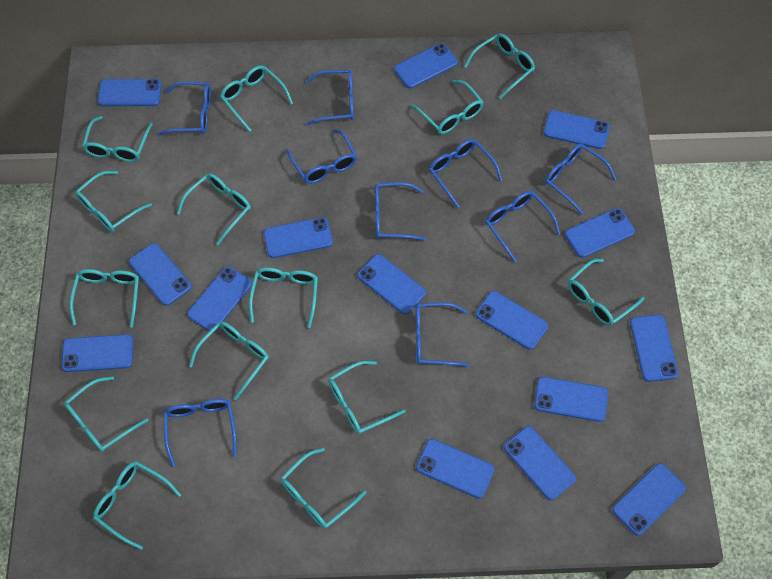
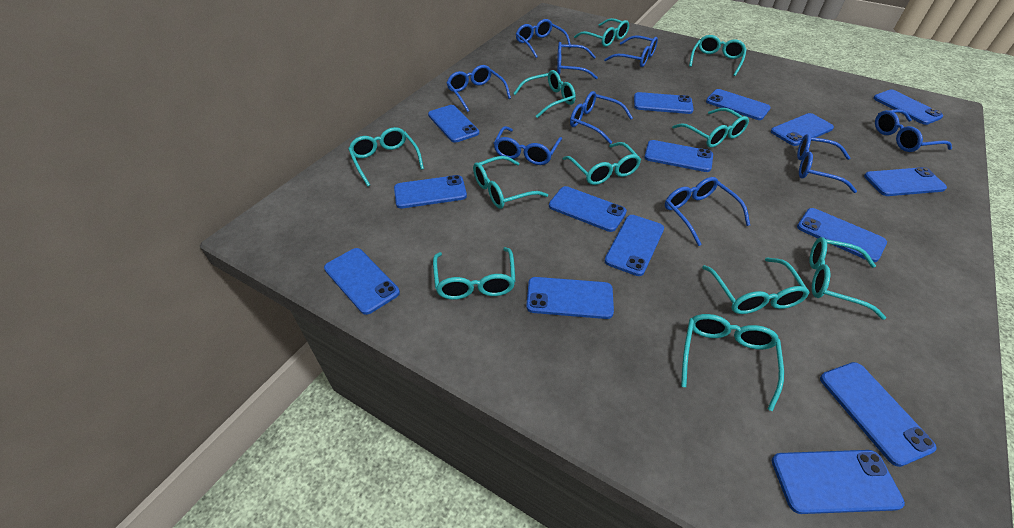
turquoise glasses: [64,376,148,452] [70,269,139,328] [75,171,152,232] [82,116,153,162] [93,461,181,550] [177,173,251,245] [189,321,269,400] [220,65,293,132] [249,267,318,328] [281,448,366,529] [328,361,406,434] [411,80,483,134] [464,33,535,99] [568,259,645,326] = 14 -> [348,127,424,187] [433,247,516,300] [473,156,548,209] [513,70,576,118] [563,142,641,185] [574,18,629,47] [672,108,749,148] [681,314,784,411] [689,35,747,76] [702,258,810,314] [810,237,886,320] = 11

